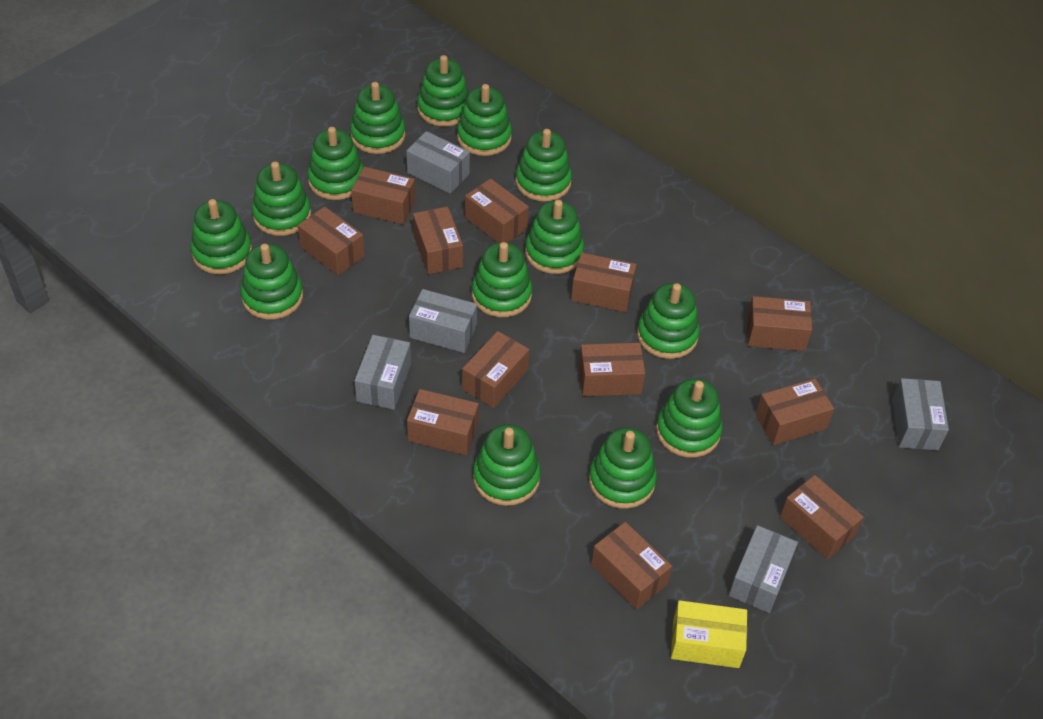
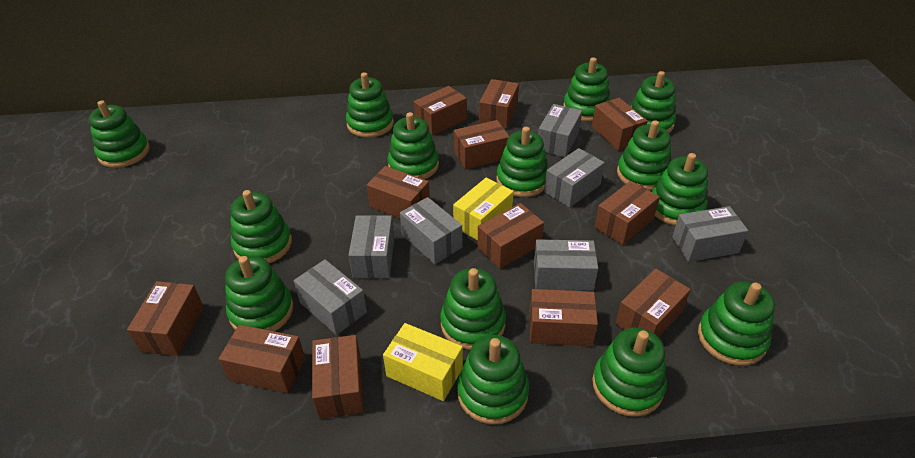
grey box: [354,335,411,410] [406,131,470,194] [409,289,477,353] [729,525,798,613] [892,378,949,450] = 5 -> [294,259,367,335] [348,215,394,278] [400,197,462,264] [534,239,598,291] [538,104,582,157] [544,148,605,208] [672,206,748,262] = 7
yellow box: [671,600,747,668] = 1 -> [383,323,463,401] [453,178,513,241] = 2

